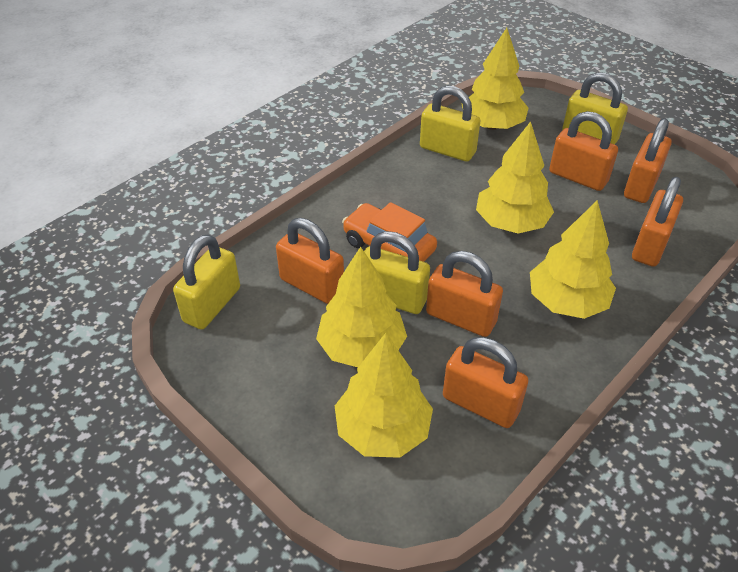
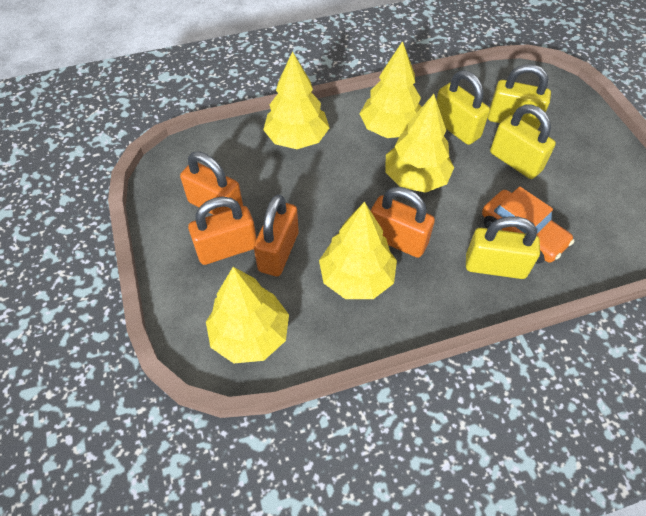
orange padlock: [276,218,344,304] [426,251,503,337] [443,337,528,428] [549,111,618,191] [624,118,671,203] [632,177,683,267] = 6 -> [180,151,243,215] [188,197,257,265] [254,195,299,276] [371,187,435,258] = 4

